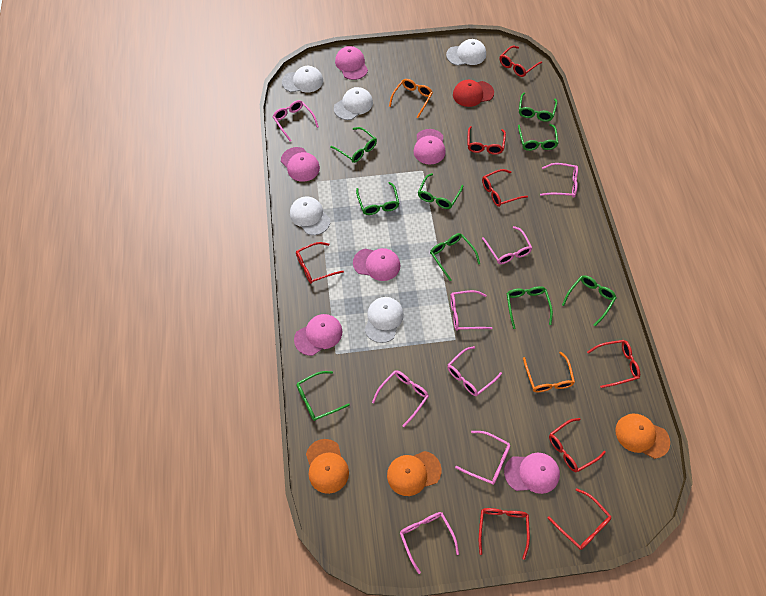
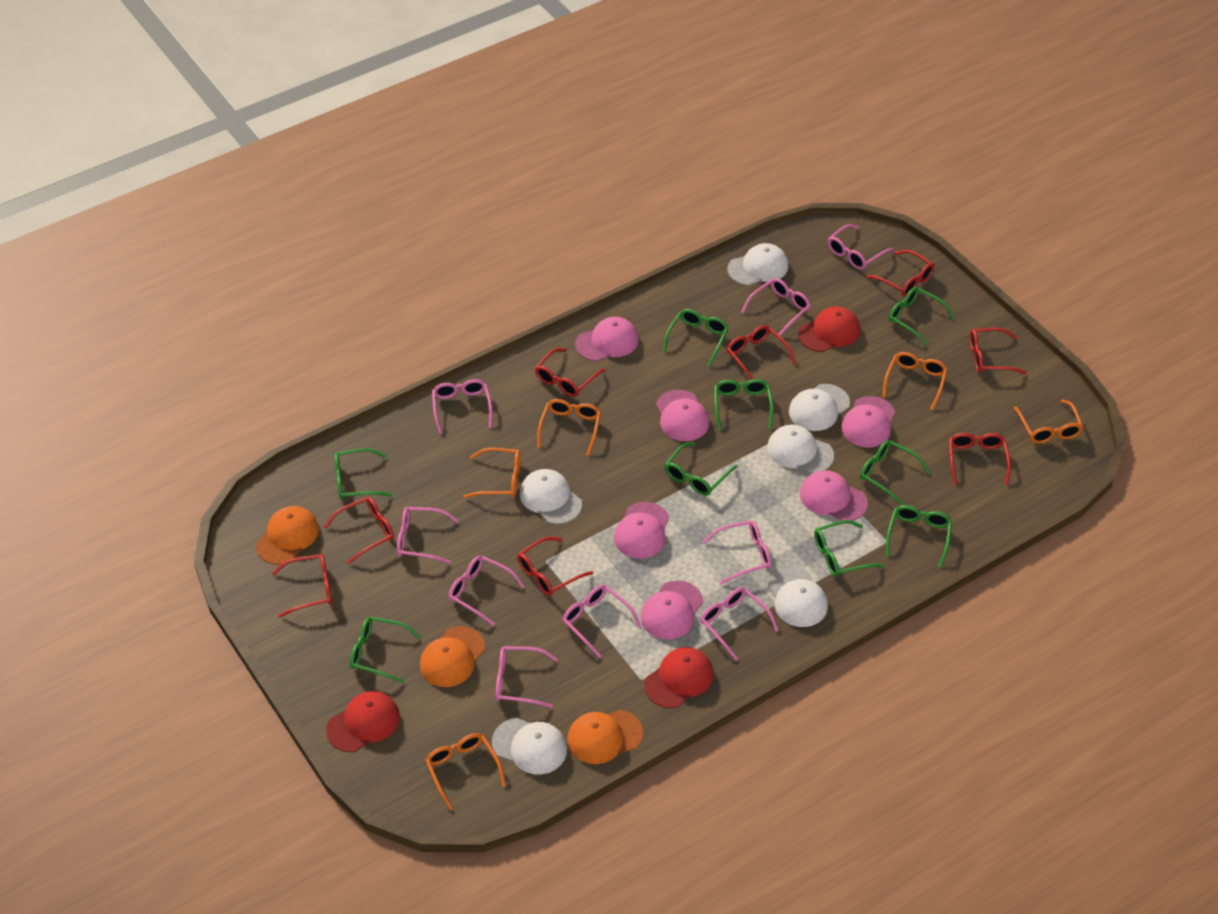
orange glasses: [389,79,433,118] [523,352,575,392] = 2 -> [425,733,506,811] [463,448,520,498] [537,399,601,456] [882,352,948,410] [1014,399,1084,443] = 5
pink glasses: [273,100,319,141] [372,371,429,427] [400,512,459,574] [447,346,502,396] [450,290,492,331] [455,431,510,485] [482,226,532,264] [540,163,578,198] = 8 -> [397,507,458,564] [432,379,493,434] [448,555,525,626] [496,646,558,708] [562,585,641,658] [700,587,779,660] [703,520,772,584] [741,278,811,336] [828,224,894,270] = 9
red cap: [453,79,494,107] = 1 -> [326,691,400,752] [644,647,714,708] [798,306,860,352] = 3
white cap: [282,66,323,92] [290,197,330,235] [334,87,373,120] [365,297,404,343] [446,39,486,66] = 5 -> [492,718,567,775] [520,469,582,524] [727,243,788,286] [767,425,834,474] [768,567,828,627] [789,384,850,431] = 6

